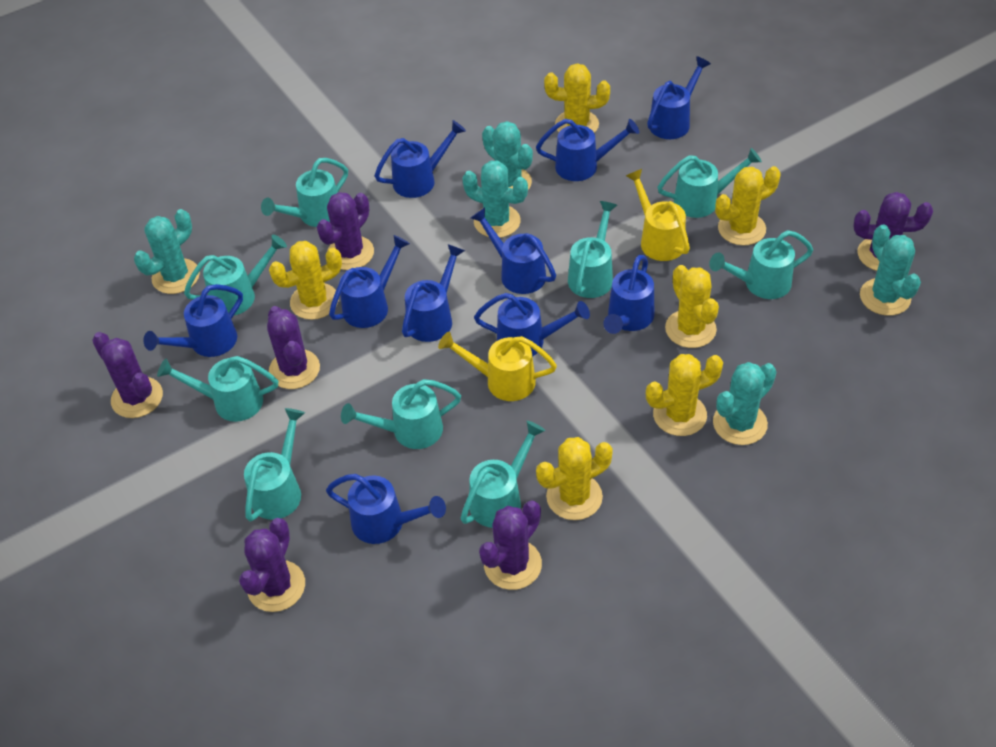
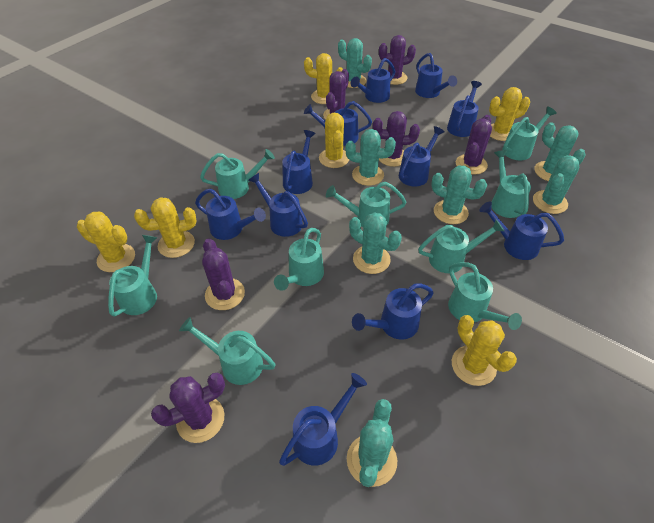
blue watering can: [143,284,243,357] [326,474,446,544] [329,235,410,328] [375,120,466,198] [402,244,465,342] [471,207,556,294] [474,293,590,357] [536,119,639,181] [603,255,655,334] [647,56,711,139] = 10 -> [195,189,266,240] [248,173,308,237] [279,373,367,466] [282,130,316,194] [304,101,372,146] [351,58,396,103] [352,283,434,339] [399,126,445,187] [415,53,457,98] [447,81,482,137] [479,201,564,260] = 11
turquoise cactus: [134,209,200,294] [462,160,528,238] [482,121,533,190] [713,362,776,445] [860,224,921,316] = 5 -> [338,38,372,88] [346,129,396,186] [347,399,397,487] [349,212,402,274] [431,165,487,224] [533,155,579,214] [534,122,585,181] = 7
yellow watering can: [438,332,557,401] [626,169,690,261] = 2 -> none = 0

